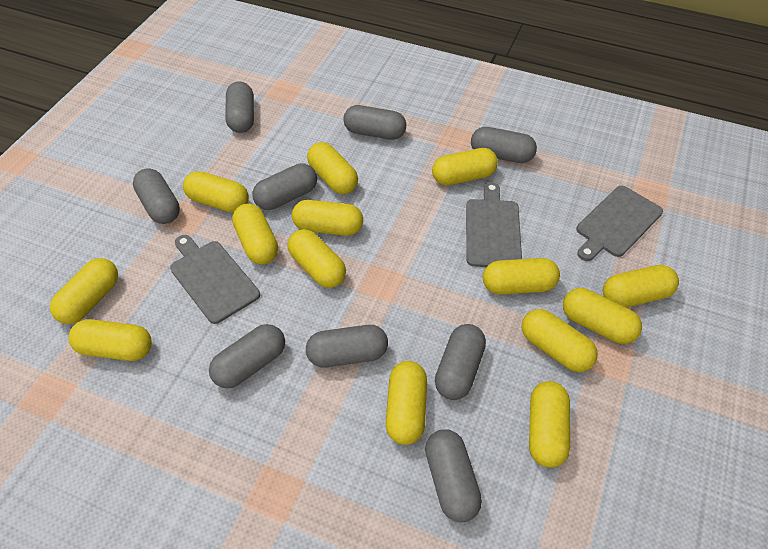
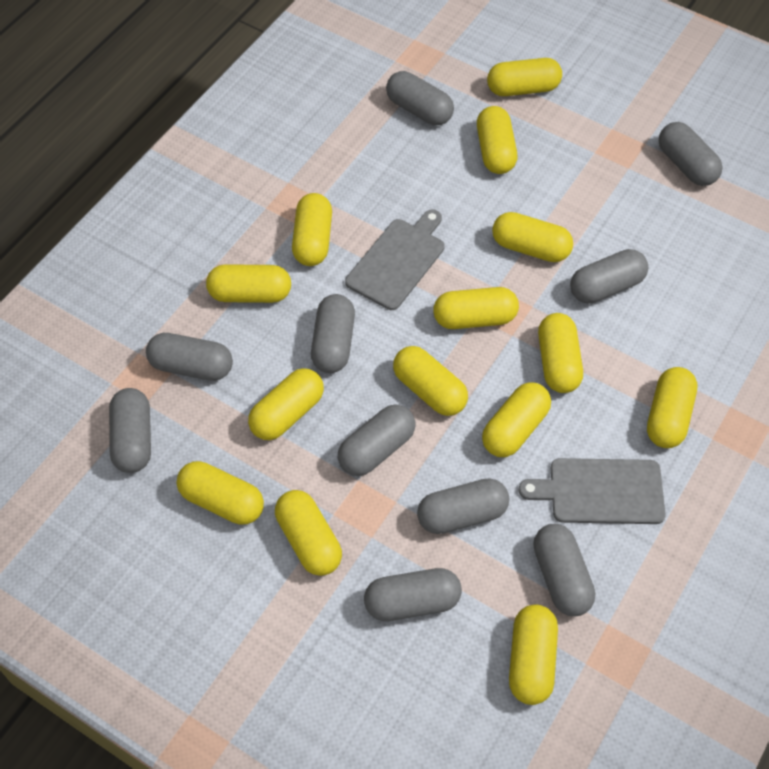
grey capsule: [133,168,180,224] [209,324,285,389] [225,81,254,133] [252,163,317,210] [306,325,388,367] [343,105,406,140] [425,430,482,522] [435,324,486,400] [471,127,537,163] = 9 -> [109,388,151,473] [146,333,233,381] [311,294,355,373] [338,405,415,476] [364,568,462,621] [386,71,454,125] [417,479,509,534] [533,524,595,616] [570,249,648,303] [659,122,723,186] = 10
grey cutting board: [170,235,260,324] [466,182,522,267] [576,185,663,261] = 3 -> [345,210,445,310] [519,458,666,524] = 2

